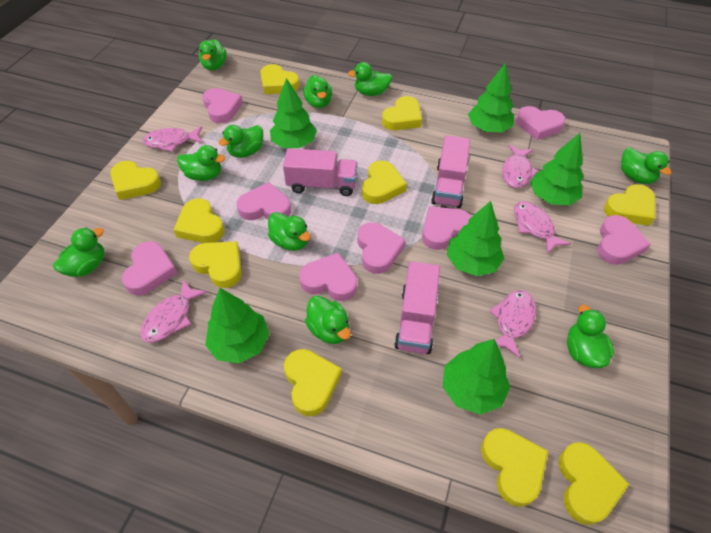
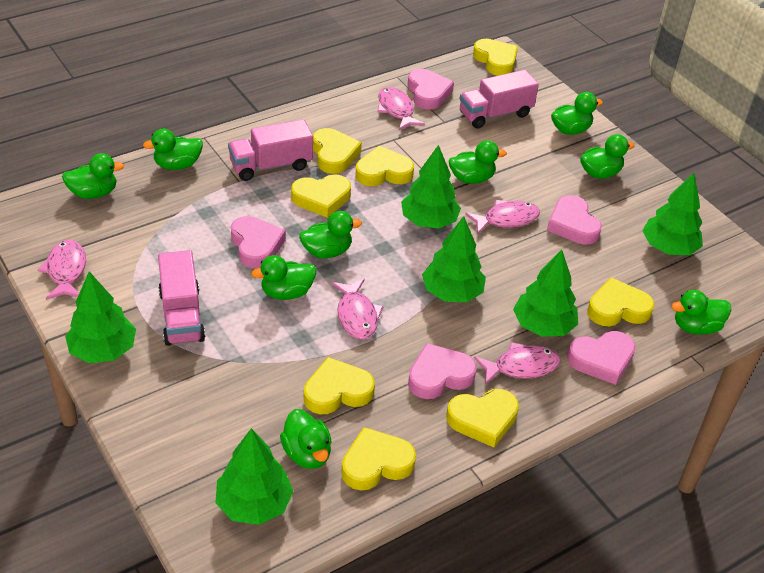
green duck: [53,228,104,277] [177,145,225,181] [199,39,227,71] [219,125,263,158] [268,212,311,251] [303,75,332,108] [305,296,351,344] [348,62,392,96] [567,304,614,368] [621,147,672,184] = 10 -> [62,153,124,199] [143,129,203,170] [251,255,316,300] [280,409,332,469] [299,211,362,258] [449,140,507,184] [551,92,603,135] [580,134,634,179] [671,290,731,335] = 9
pink heart: [122,241,178,295] [202,88,243,124] [237,182,291,220] [299,253,357,301] [357,222,405,274] [422,207,471,250] [516,106,566,140] [597,215,651,265] = 8 -> [231,216,286,269] [408,69,454,110] [408,343,477,399] [547,195,602,245] [567,331,636,385] = 5
yellow heart: [110,161,161,200] [174,198,225,243] [189,241,242,288] [260,64,300,94] [284,349,342,416] [362,160,407,204] [382,96,422,130] [481,428,548,507] [559,442,629,525] [604,184,655,226] = 10 -> [291,174,351,218] [304,357,375,414] [313,128,362,174] [341,427,416,490] [355,146,414,186] [446,389,519,447] [473,39,518,76] [587,278,655,326] = 8

